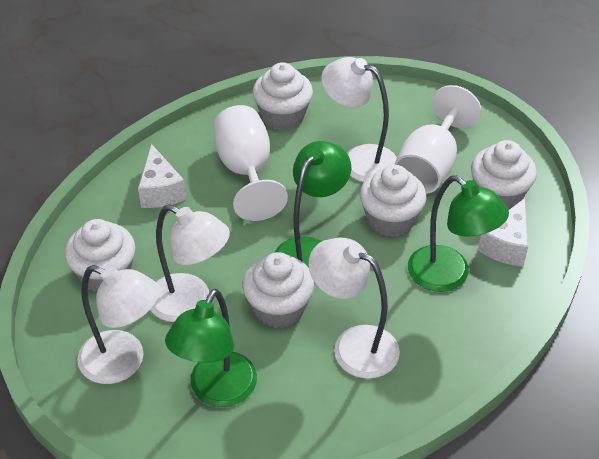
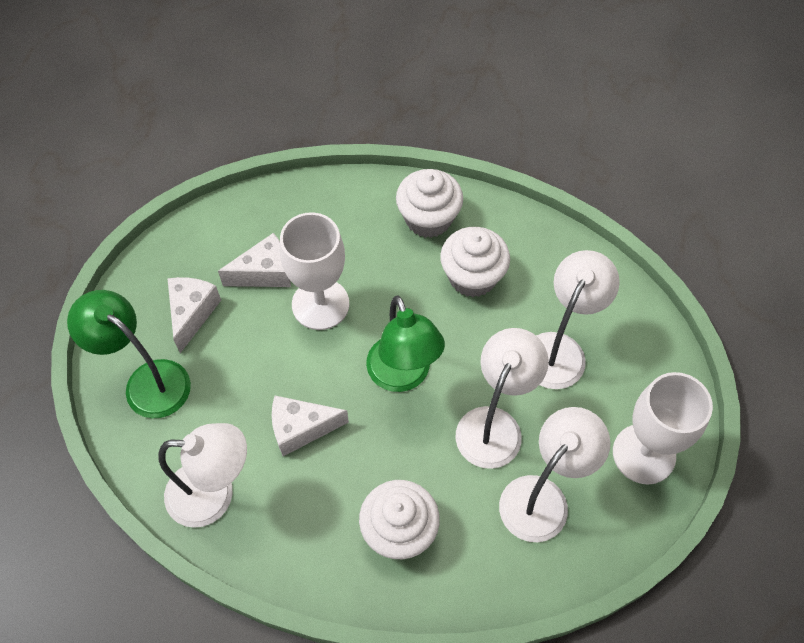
green lamp: [165,289,257,407] [275,141,351,268] [408,175,509,292] = 3 -> [67,290,191,418] [366,295,445,392] = 2
white cheese: [138,144,186,208] [478,198,528,267] = 2 -> [167,277,221,353] [218,233,291,287] [272,396,349,456] = 3
white cupcake: [65,219,135,292] [242,252,314,328] [253,62,313,130] [360,165,426,237] [471,140,537,210] = 5 -> [359,480,440,559] [396,169,463,238] [440,227,510,297] = 3

